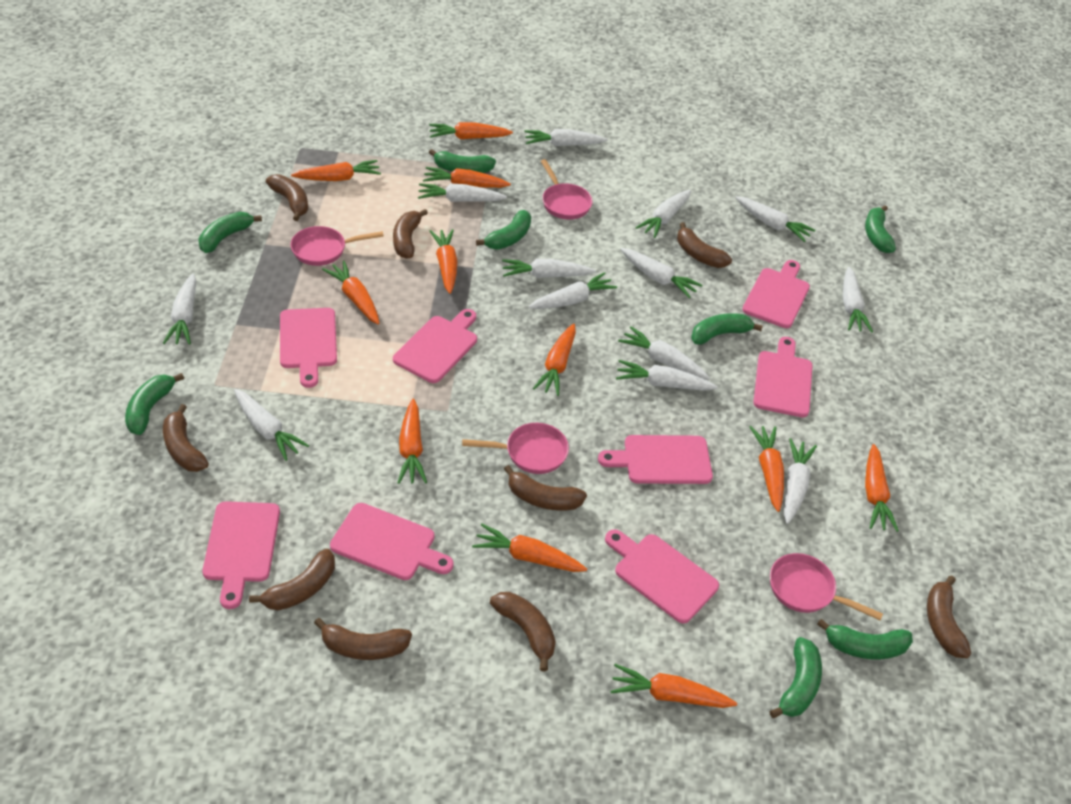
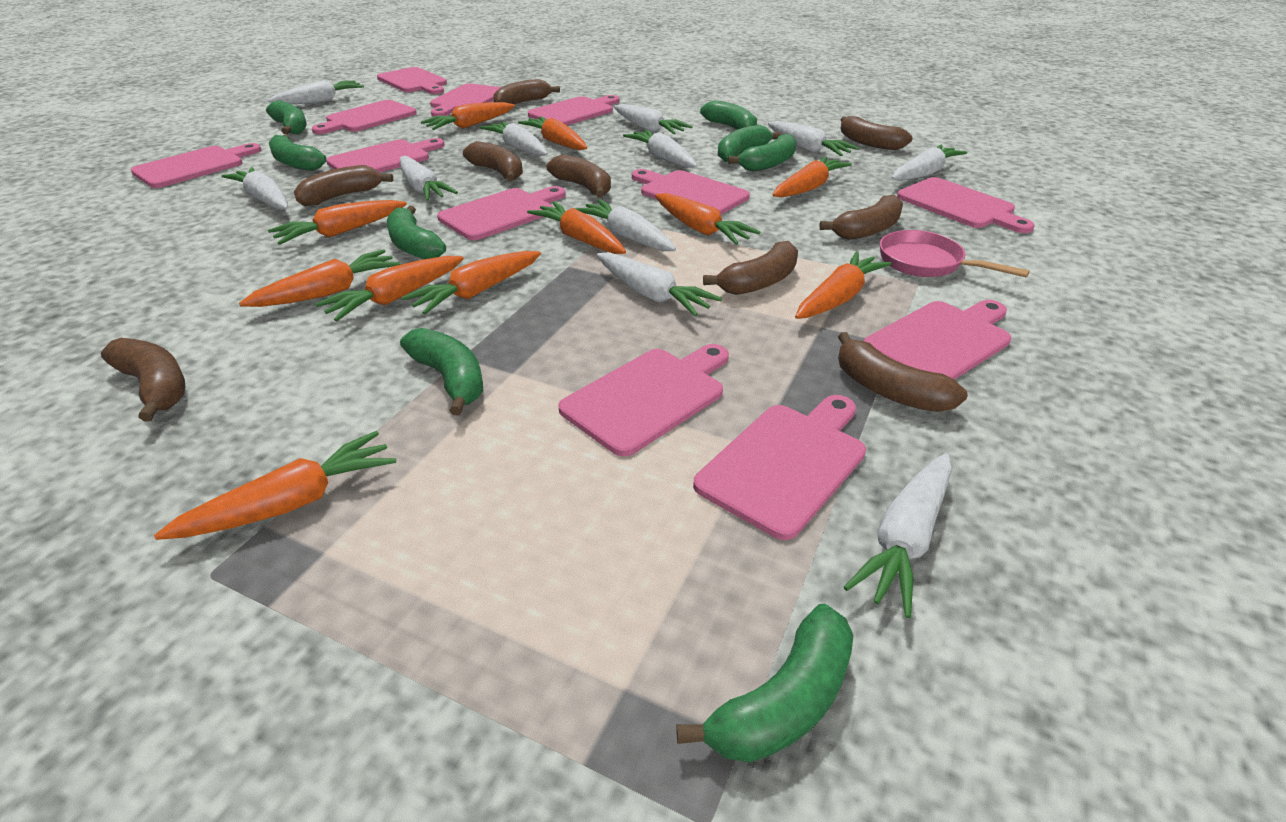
pink cutting board: [203,501,280,609] [280,308,337,388] [330,503,454,580] [393,309,477,383] [598,435,713,484] [605,529,719,624] [742,260,810,328] [753,337,813,417] = 8 -> [130,143,261,188] [312,100,417,134] [326,138,444,173] [377,67,447,94] [430,83,501,117] [437,186,566,240] [528,95,619,125] [558,344,729,457] [632,169,750,215] [693,395,866,540] [864,300,1012,380] [897,177,1035,233] = 12
pink pan: [291,226,384,266] [462,423,569,474] [541,159,593,220] [770,553,883,620] = 4 -> [880,230,1030,277] = 1
white carrot: [163,273,197,344] [234,389,309,461] [418,183,507,202] [502,259,596,278] [525,129,608,146] [528,272,617,309] [616,360,718,391] [618,326,710,380] [620,248,702,298] [635,190,691,238] [735,196,816,242] [784,438,817,524] [843,267,873,332] = 13 -> [222,167,288,210] [268,80,364,104] [400,156,458,201] [480,121,548,156] [575,200,676,251] [597,253,722,316] [614,104,692,134] [623,130,697,168] [768,121,859,156] [844,453,951,618] [891,145,967,181] = 11

